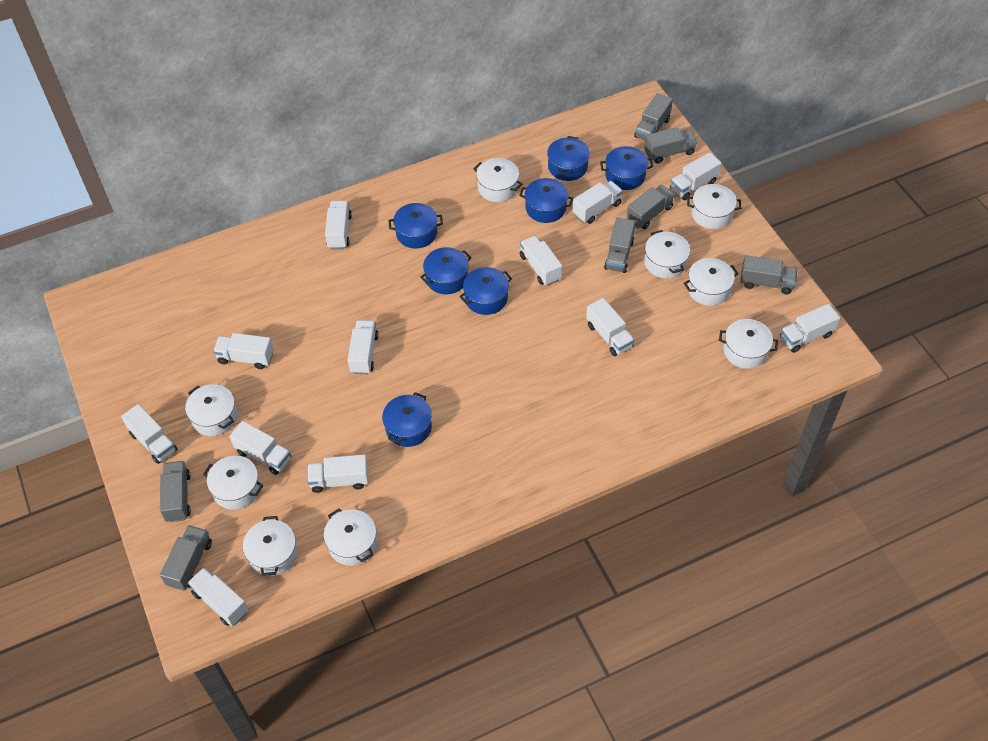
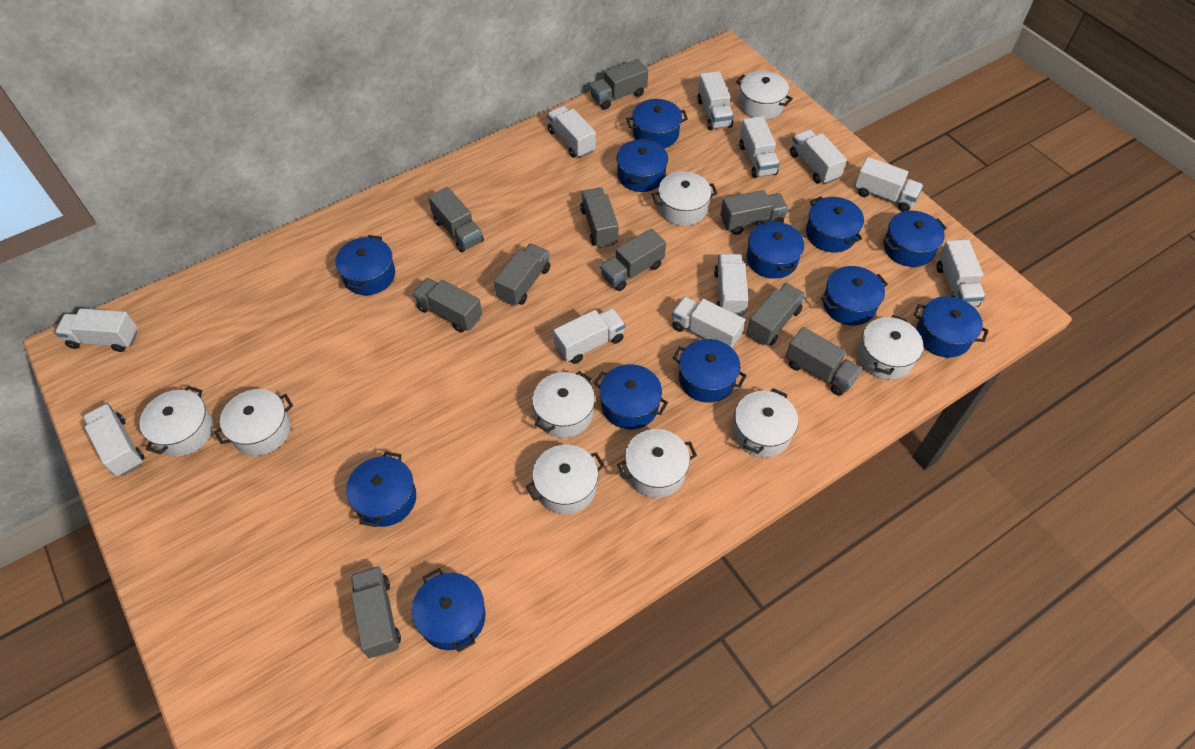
blue pot: [382,392,432,447] [388,203,443,248] [420,247,472,294] [459,267,512,315] [519,178,573,223] [547,136,590,181] [600,146,653,190] = 7 -> [335,235,395,295] [346,451,416,527] [412,568,486,652] [594,364,668,429] [616,138,668,192] [626,99,688,148] [673,339,747,403] [746,219,804,279] [806,196,864,253] [821,266,888,325] [883,211,947,267] [914,296,989,358] = 12
grey truck: [160,461,191,522] [160,525,212,591] [604,217,635,273] [627,185,675,229] [634,93,673,141] [644,127,697,164] [740,255,798,294] = 7 -> [351,566,401,658] [413,278,482,333] [428,187,484,252] [494,243,550,306] [580,188,619,248] [590,59,648,110] [600,228,666,291] [720,190,788,235] [747,283,805,346] [786,327,862,396] = 10
white truck: [121,404,177,464] [188,568,248,626] [213,333,274,369] [229,421,291,475] [307,454,369,493] [325,201,352,249] [348,320,379,374] [520,236,562,286] [573,181,623,224] [586,298,635,356] [670,152,722,200] [780,304,840,353] = 12 -> [55,309,138,352] [83,403,144,476] [547,106,596,158] [553,308,625,364] [672,297,745,349] [697,71,734,130] [714,254,748,317] [739,116,780,178] [790,129,847,184] [855,157,923,212] [937,239,985,307] = 11

